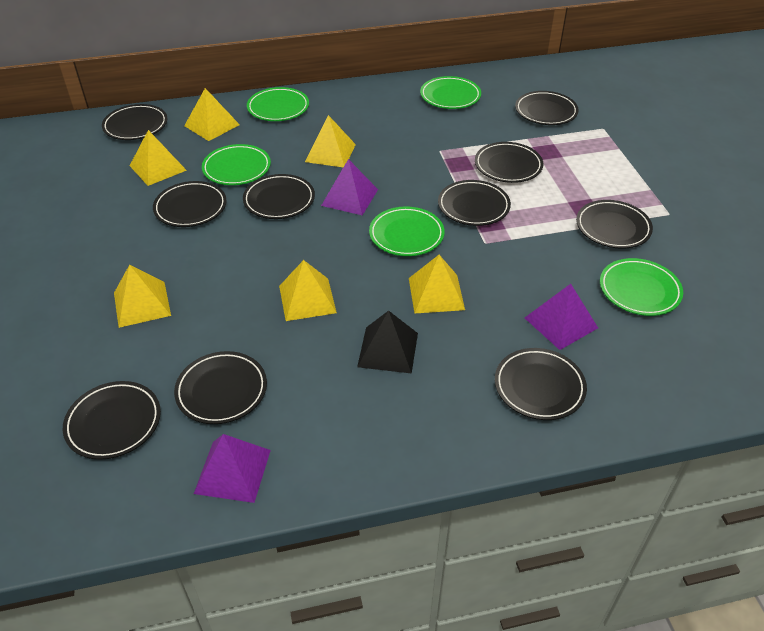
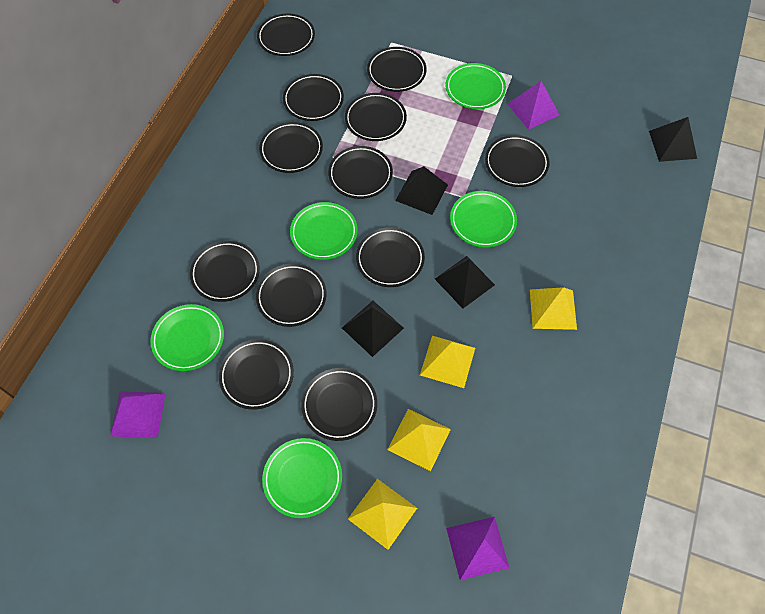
black plate: [63,381,161,460] [102,104,167,140] [153,181,226,227] [174,351,267,424] [243,174,315,219] [438,180,511,226] [475,142,543,183] [495,348,587,420] [515,91,579,125] [576,200,653,249] = 10 -> [190,241,260,302] [219,339,294,410] [256,264,327,327] [257,13,315,56] [259,122,323,173] [283,74,344,121] [301,368,377,441] [328,146,393,199] [345,93,407,141] [356,227,425,287] [367,47,427,92] [485,135,549,187] = 12
black pyramid: [357,311,418,374] = 1 -> [342,301,404,357] [395,166,448,215] [435,256,495,309] [649,117,697,162] = 4
yellow pyramid: [114,265,171,328] [130,130,187,186] [184,88,240,141] [279,260,337,321] [305,115,356,167] [409,255,465,314] = 6 -> [348,479,417,550] [387,409,451,471] [420,336,475,388] [530,287,577,330] = 4

